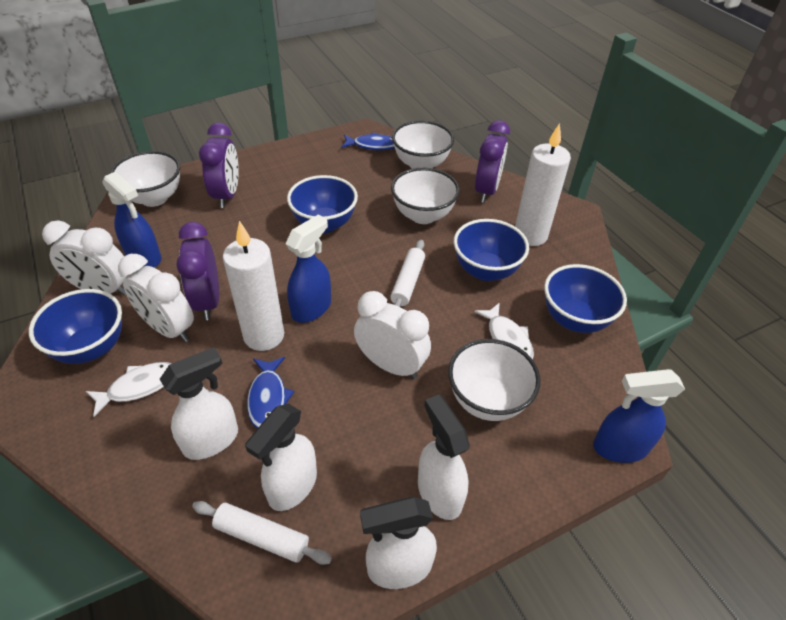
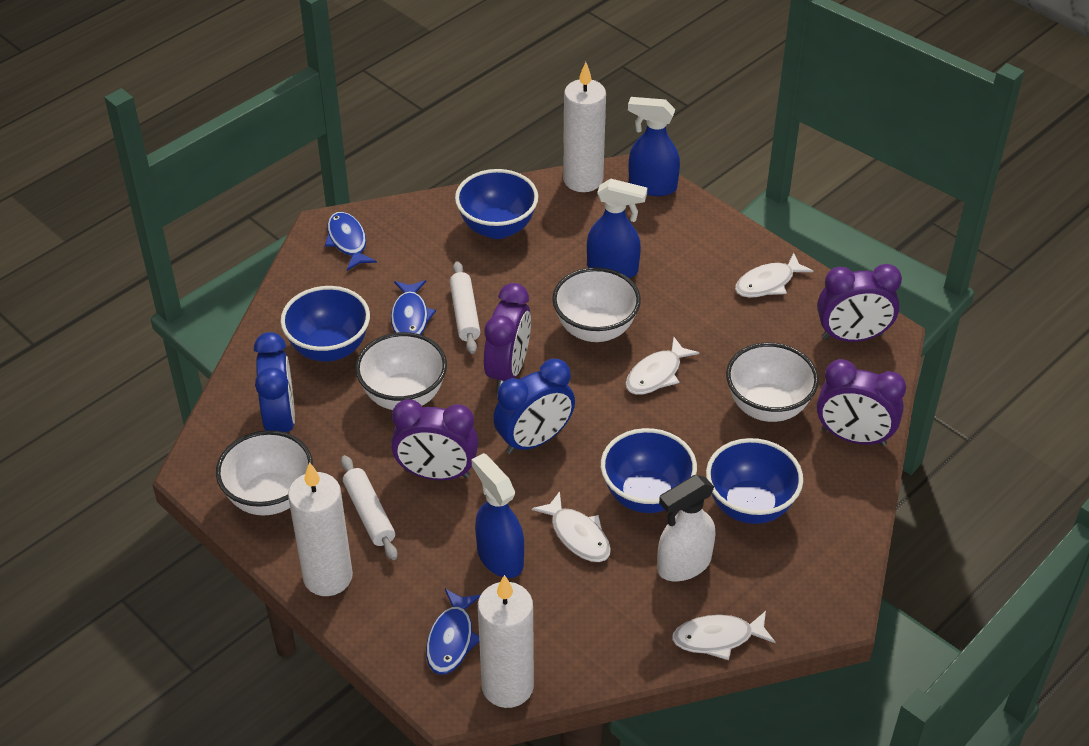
blue clock: none = 0 -> [254,332,295,432] [493,359,575,454] = 2
blue fish: [247,357,294,429] [341,132,395,150] = 2 -> [325,212,377,271] [391,280,436,335] [426,589,481,675] = 3
purple clock: [176,222,219,320] [199,122,239,208] [475,120,510,203] = 3 -> [391,399,479,480] [484,283,531,391] [817,264,902,342] [817,359,906,446] = 4
white candle: [223,221,284,351] [515,123,571,246] = 2 -> [288,462,353,596] [478,575,534,708] [563,62,606,192] = 3
white clock: [42,220,127,295] [118,254,194,342] [354,291,431,379] = 3 -> none = 0
white fish: [86,362,172,417] [474,302,534,359] = 2 -> [532,491,611,562] [626,337,699,395] [672,611,775,660] [735,253,813,298] = 4
white spray bottle: [160,347,238,460] [245,404,317,511] [360,497,437,589] [418,395,470,520] = 4 -> [657,475,716,581] = 1

